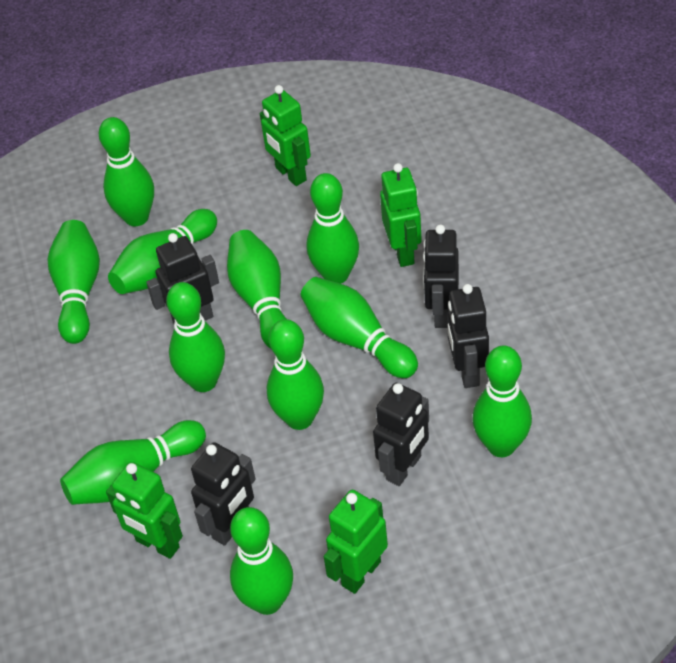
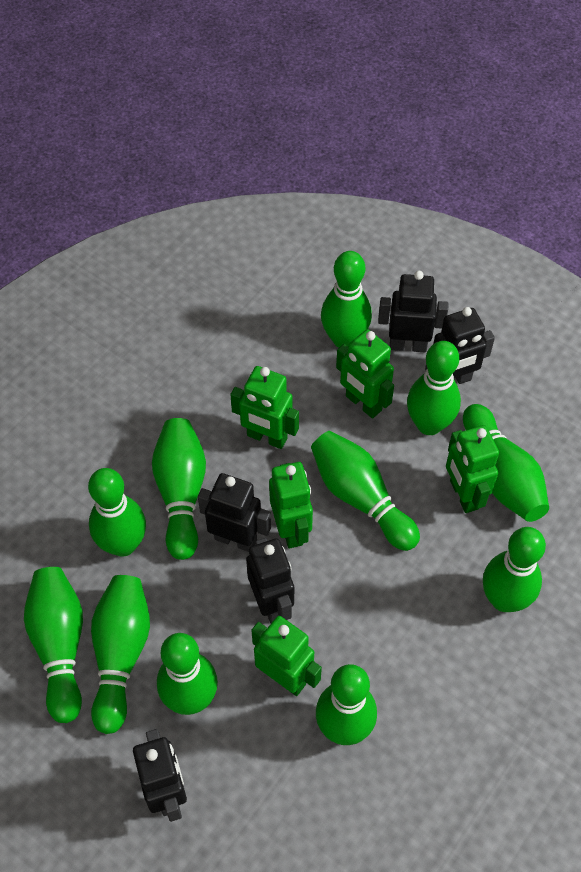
green robot: [106,462,183,559] [260,85,311,186] [324,489,388,594] [380,163,422,267] = 4 -> [230,366,299,449] [251,616,322,696] [269,462,313,549] [336,329,394,418] [446,425,499,513] = 5

